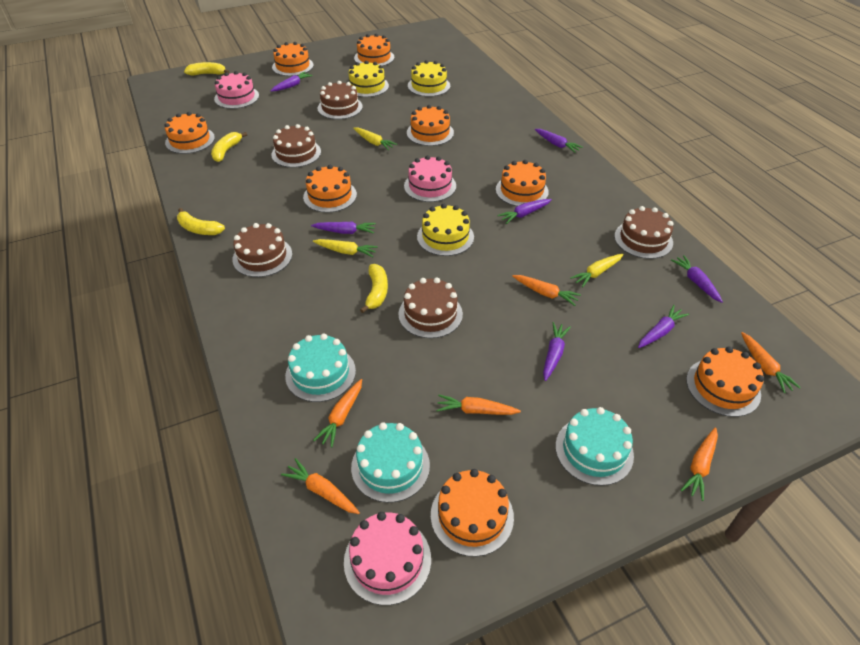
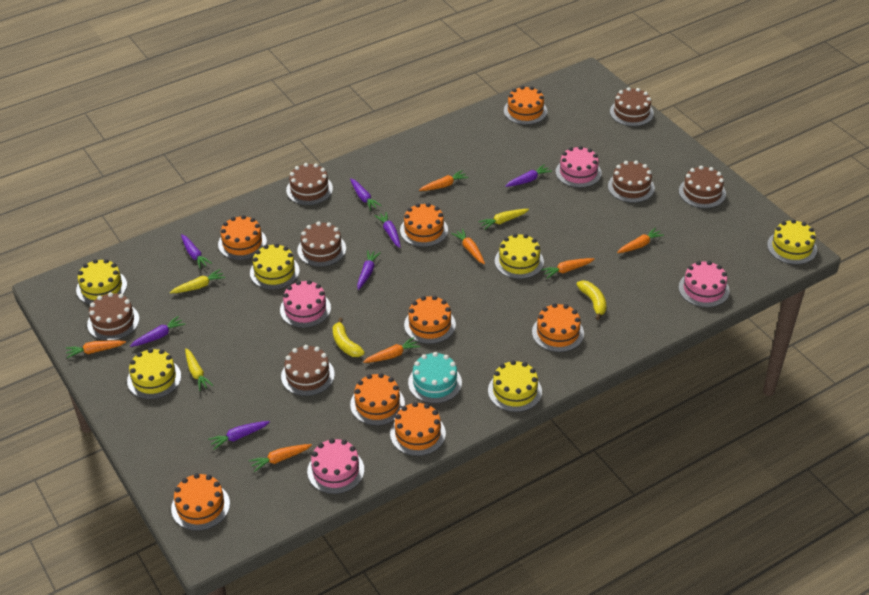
brown cake: [232,223,292,277] [271,124,321,168] [318,81,363,119] [398,278,463,338] [614,206,674,259] = 5 -> [87,292,139,341] [281,345,335,396] [286,163,333,205] [297,222,346,267] [608,161,655,203] [610,87,654,126] [679,166,726,208] = 7
orange carrot: [281,458,360,514] [313,379,362,448] [436,395,521,415] [512,275,581,306] [681,427,718,501] [741,332,801,393] = 6 -> [65,340,126,358] [249,444,312,472] [363,337,420,363] [419,170,468,191] [451,229,485,264] [541,258,594,278] [617,228,664,253] = 7
pink cake: [214,71,259,109] [344,512,431,605] [404,155,456,202] = 3 -> [280,280,331,328] [307,438,364,494] [555,146,602,188] [679,261,730,307] = 4
turquoise cake: [285,334,356,402] [351,422,430,503] [555,407,634,486] = 3 -> [408,352,462,403] = 1
yellow banana: [177,208,225,235] [184,62,230,76] [211,132,247,162] [360,264,388,313] = 4 -> [333,318,365,357] [576,280,606,320] = 2
yellow cake: [348,61,389,97] [408,60,450,97] [417,204,474,256] = 3 -> [76,259,127,304] [127,348,181,399] [250,243,300,289] [488,360,542,412] [495,233,544,279] [767,219,817,265] = 6

